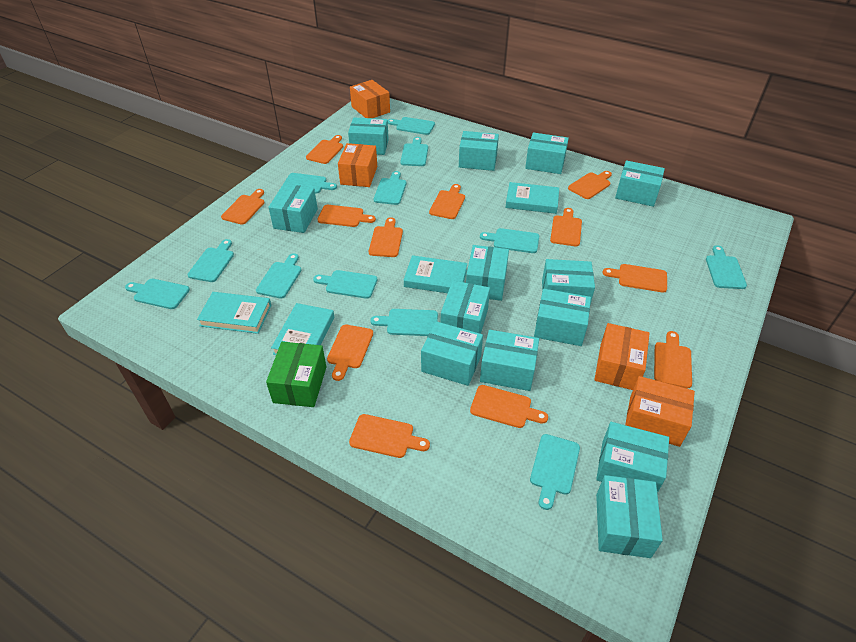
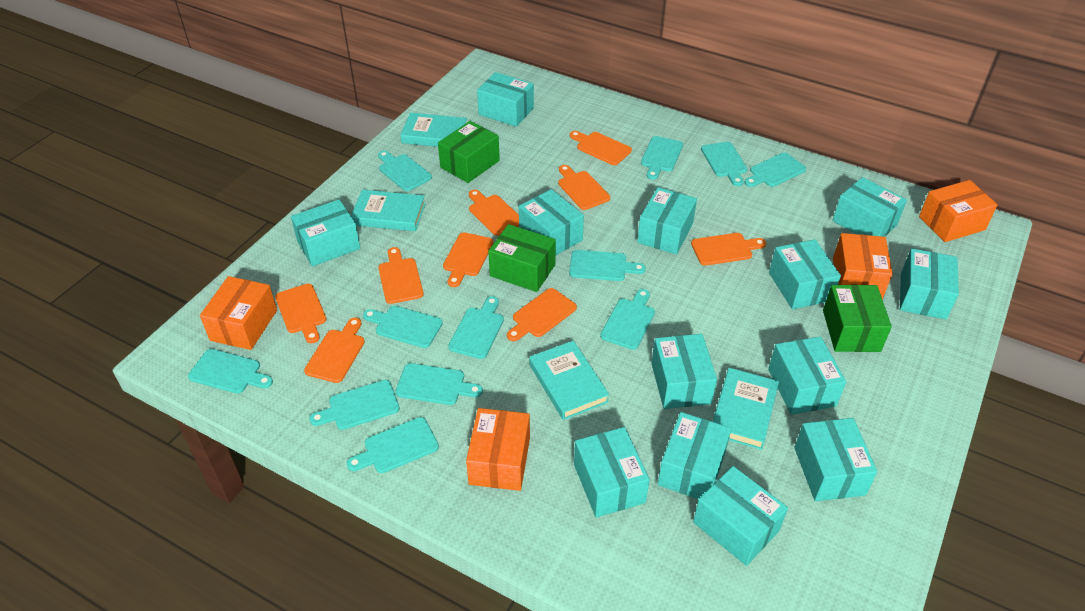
green box: [266,342,326,407] = 1 -> [438,121,500,183] [488,224,556,292] [823,285,892,352] = 3
orange cutting board: [221,189,264,225] [306,135,343,164] [317,205,376,227] [327,324,373,381] [349,414,430,458] [369,217,403,257] [429,184,465,219] [470,385,548,428] [550,208,582,246] [568,171,612,199] [602,264,667,293] [654,331,692,388] = 12 -> [275,284,326,343] [304,317,365,383] [378,247,424,304] [443,232,493,287] [469,190,519,236] [507,288,577,341] [558,165,610,210] [570,131,632,165] [691,233,766,266] = 9

